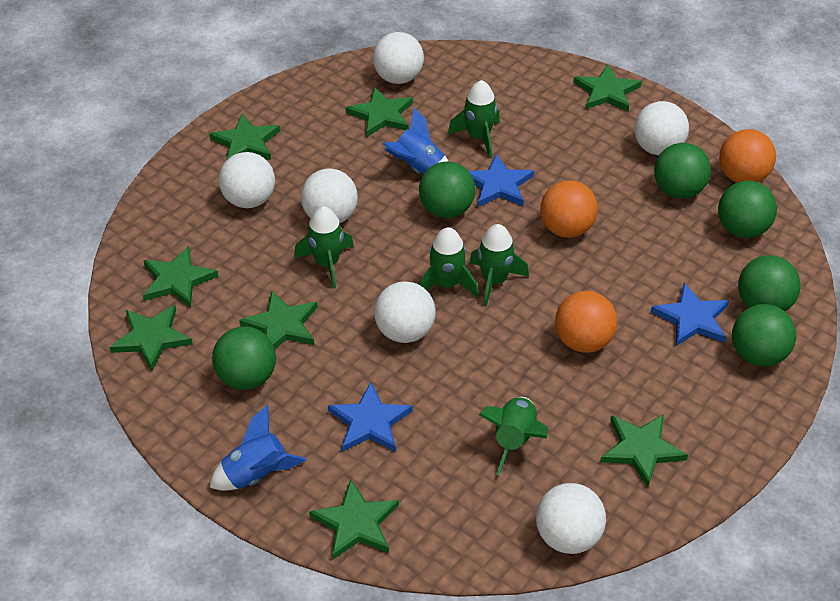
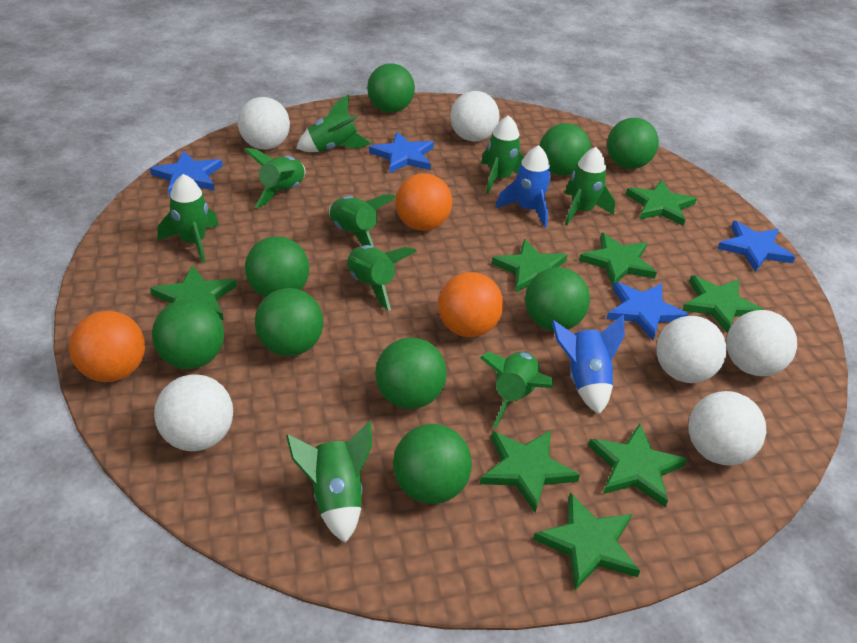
blue star: [328,382,413,452] [469,154,534,207] [651,283,729,346] = 3 -> [150,151,223,196] [369,132,434,173] [606,282,689,340] [717,221,795,272] = 4
green ball: [212,327,276,390] [419,161,475,218] [654,143,711,199] [718,181,777,238] [732,304,796,367] [738,255,801,311] = 6 -> [152,299,224,369] [245,236,309,297] [255,288,323,356] [367,63,415,113] [375,338,447,409] [393,424,472,504] [525,267,590,331] [539,123,591,176] [607,118,659,169] = 9
green rocket: [294,206,354,289] [418,227,479,298] [448,80,500,158] [470,224,529,306] [479,397,548,476] = 5 -> [158,174,219,263] [244,148,305,208] [286,421,372,543] [296,94,372,152] [329,194,396,247] [347,245,416,311] [480,352,553,428] [481,115,524,194] [565,147,615,225] = 9

